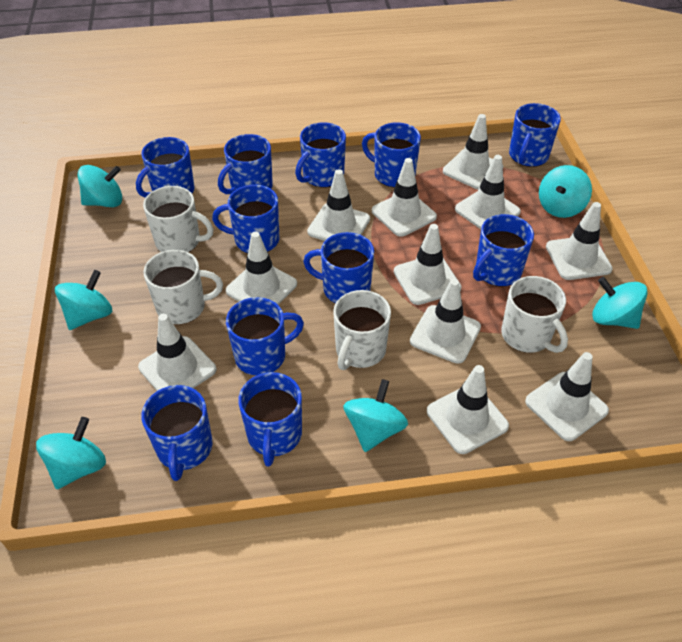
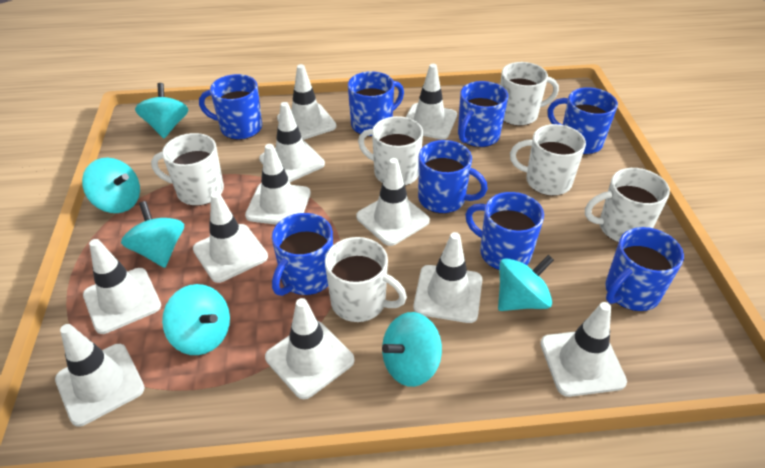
blue mug: [136,137,195,198] [141,385,212,481] [212,185,279,253] [218,134,273,194] [226,297,304,376] [238,372,302,466] [295,122,346,188] [303,232,374,303] [362,122,421,187] [473,214,534,287] [509,103,561,167] = 11 -> [199,74,262,140] [272,213,333,296] [348,71,404,137] [418,140,488,214] [458,81,508,147] [465,192,544,270] [548,87,618,155] [605,227,684,311] = 8
white mug: [143,186,214,252] [143,250,223,324] [333,290,391,370] [501,276,568,353] = 4 -> [151,133,224,206] [325,237,407,322] [358,116,423,186] [500,62,559,126] [510,124,586,196] [585,168,670,243] = 6

